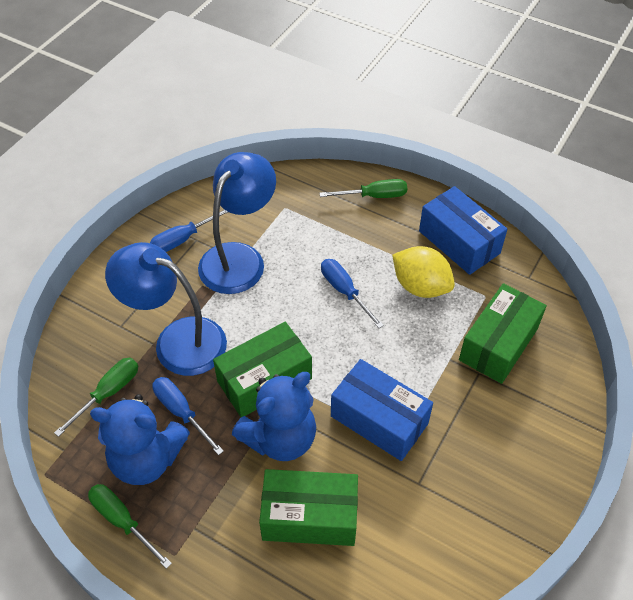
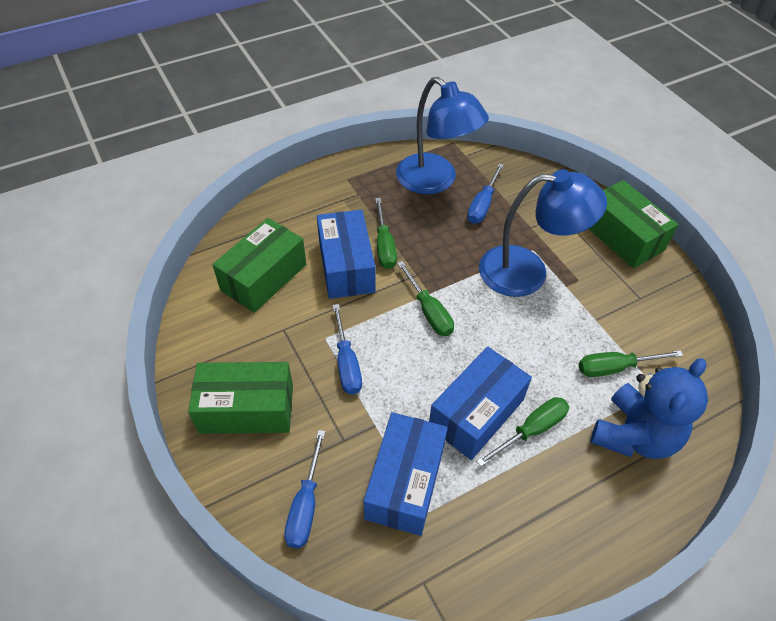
blue box: [331,359,433,461] [419,186,508,275] = 2 -> [317,210,376,299] [364,412,448,536] [429,346,532,460] = 3
blue teddy bear: [90,394,190,485] [232,372,316,461] = 2 -> [591,358,708,459] = 1
green screwdriver: [54,358,138,437] [88,484,172,569] [320,179,407,198] = 3 -> [375,198,397,269] [397,261,454,336] [477,397,569,467] [579,350,683,377] = 4
yellow lemon: [392,246,455,298] = 1 -> none = 0

